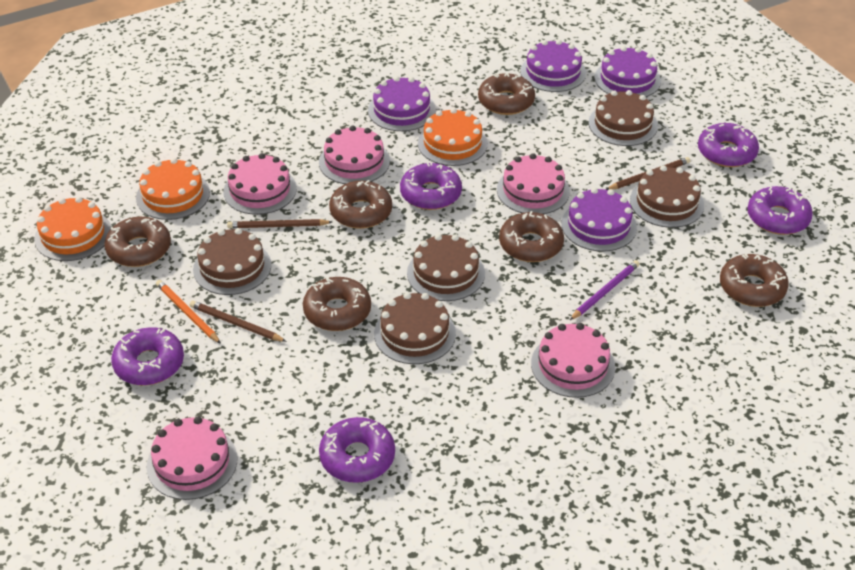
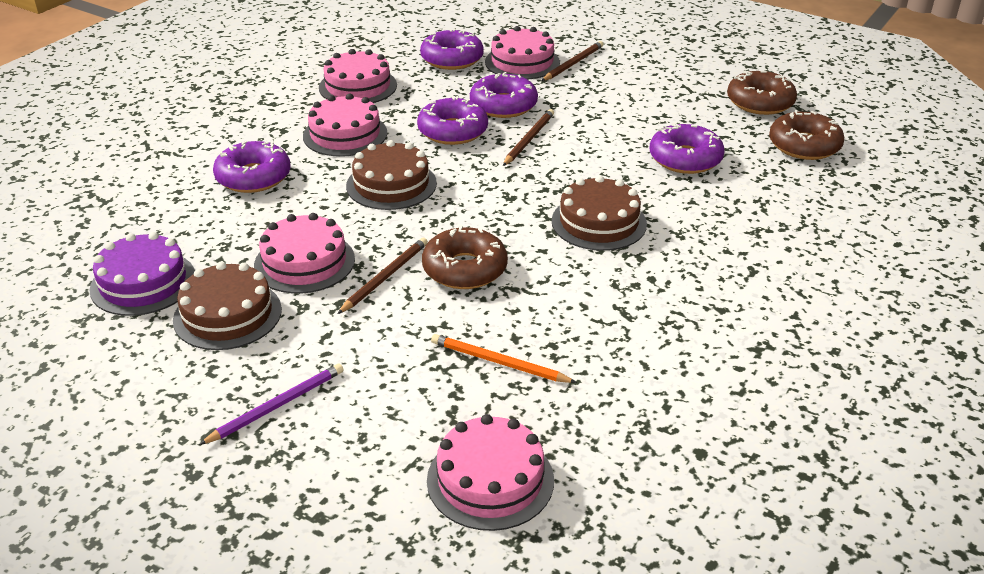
brown cake: [193,228,271,295] [374,292,456,364] [407,234,485,301] [588,90,658,146] [630,165,704,228] = 5 -> [173,262,282,350] [346,140,437,210] [552,175,647,251] = 3
brown donut: [105,217,171,267] [303,276,371,331] [329,180,392,229] [478,73,535,115] [499,211,564,262] [720,253,789,307] = 6 -> [422,226,508,289] [727,71,797,115] [769,110,844,160] = 3
orange cake: [34,197,111,261] [136,158,210,220] [418,108,488,166] = 3 -> none = 0
purple cake: [368,76,436,131] [521,40,586,92] [561,188,637,252] [595,46,661,97] = 4 -> [90,232,195,316] = 1

